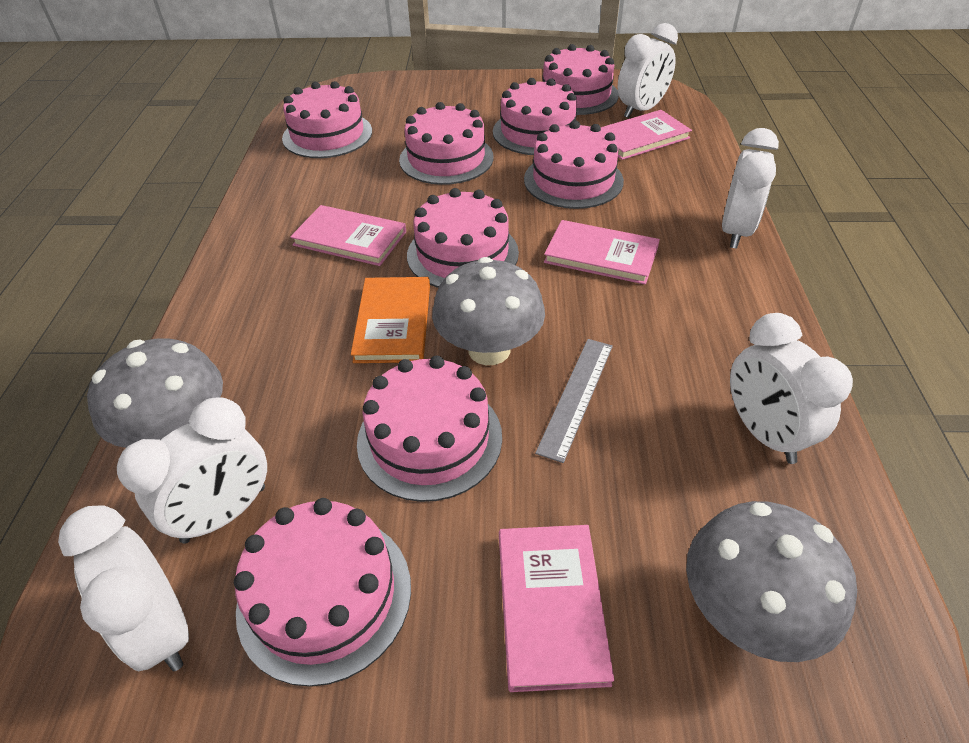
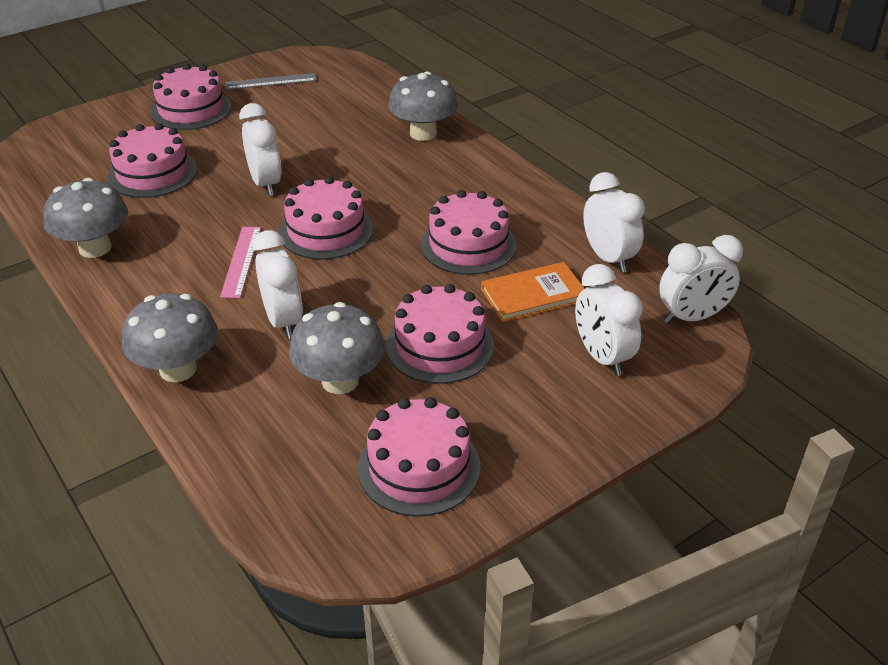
grey mushroom: [87,338,223,448] [432,257,545,365] [686,501,857,662] = 3 -> [43,178,128,258] [122,293,218,382] [289,302,385,394] [388,72,458,141] = 4
pink book: [290,205,406,266] [499,525,614,692] [544,220,660,285] [601,110,692,160] = 4 -> none = 0
pink cake: [234,498,411,687] [282,81,372,158] [357,356,502,502] [399,102,494,185] [407,188,519,288] [493,78,580,155] [524,121,624,209] [543,44,619,115] = 8 -> [108,123,197,198] [151,64,231,130] [279,176,373,259] [358,397,481,517] [386,284,494,384] [421,190,516,275] = 6
pink ruler: none = 0 -> [220,227,261,298] = 1

